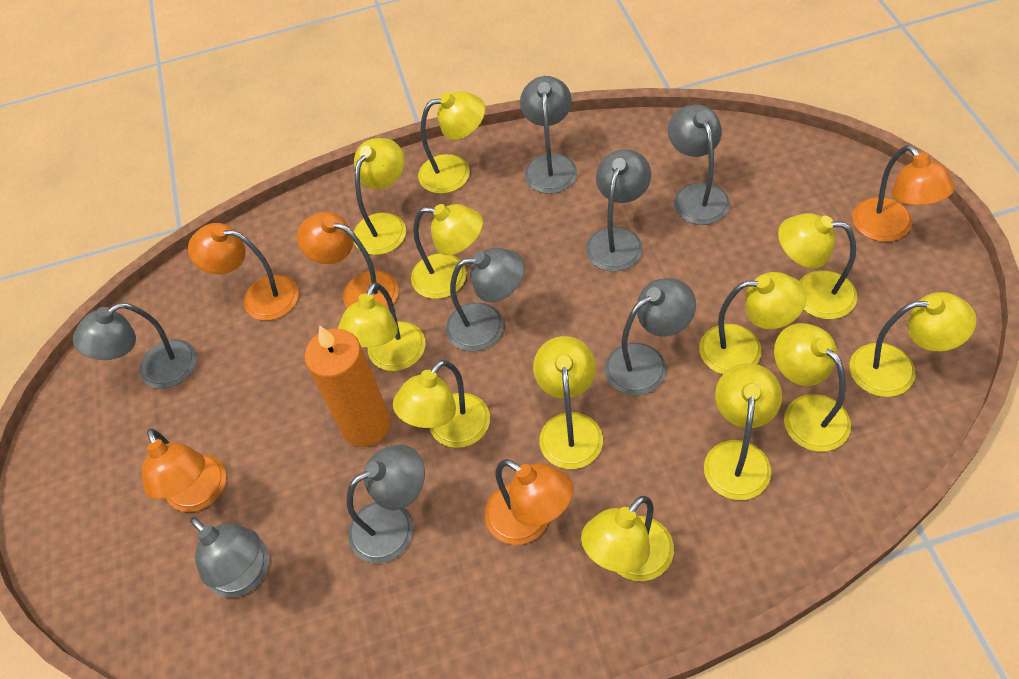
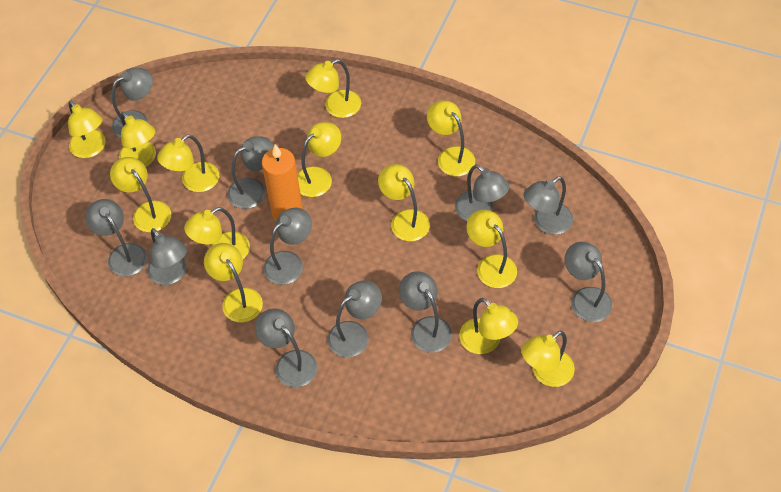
grey lamp: [73,303,196,389] [190,517,269,598] [347,444,425,563] [446,248,524,352] [520,76,577,194] [586,149,651,272] [605,278,696,395] [668,105,730,225] = 8 -> [85,199,147,277] [112,68,153,138] [147,228,187,285] [227,136,274,209] [255,308,317,387] [263,208,312,285] [327,280,382,357] [399,271,452,353] [455,164,509,221] [523,176,573,235] [565,242,612,322] = 11
orange lamp: [142,429,226,512] [188,223,299,321] [297,212,399,309] [485,459,573,545] [853,145,955,242] = 5 -> none = 0
yellow lamp: [338,282,426,371] [353,138,406,255] [393,360,490,448] [411,204,483,299] [418,91,485,194] [533,336,603,469] [581,496,674,581] [699,272,807,374] [704,363,782,500] [774,323,851,452] [778,213,857,319] [850,292,977,397] = 12 -> [68,100,106,158] [110,157,171,233] [119,112,156,167] [157,134,219,192] [184,207,250,259] [204,243,263,323] [297,122,341,197] [305,59,361,118] [378,164,430,241] [427,100,475,176] [459,298,518,354] [466,210,517,288] [521,331,575,387] = 13

